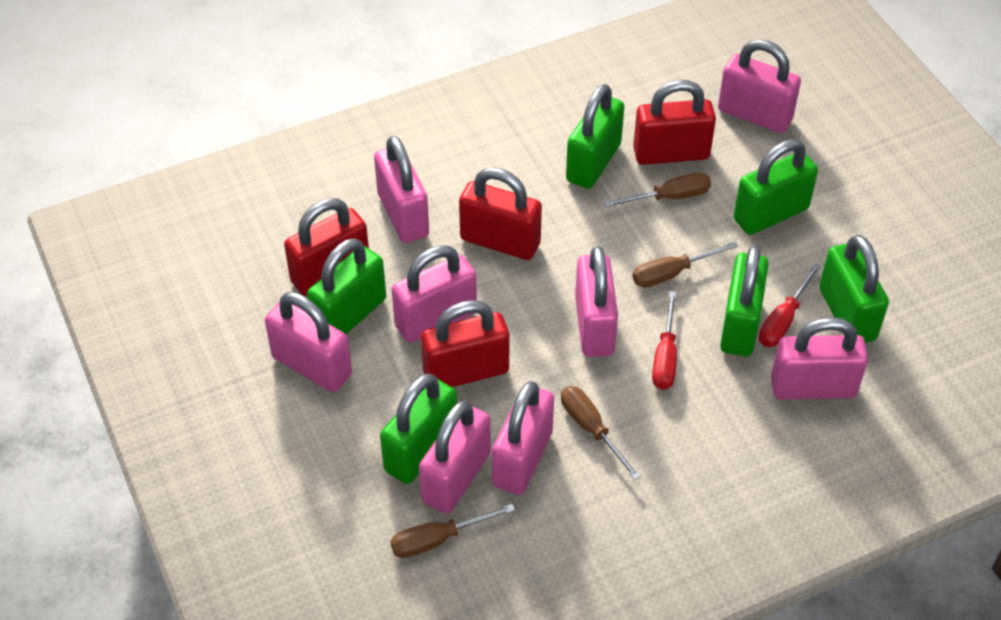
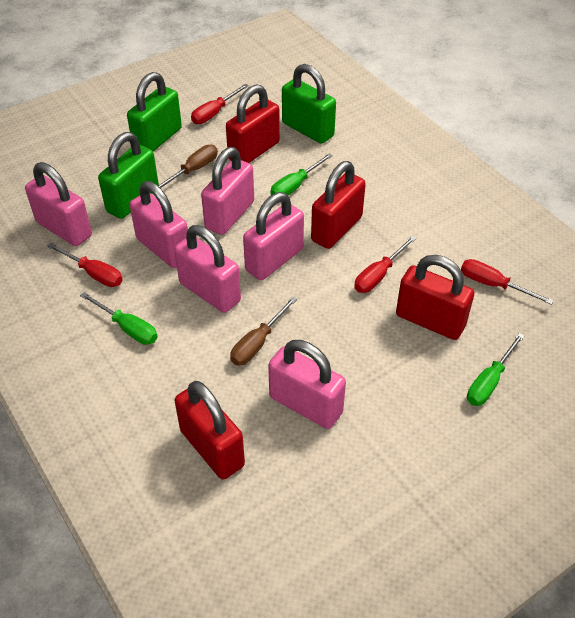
brown screwdriver: [390,504,515,558] [561,386,641,480] [604,173,711,207] [633,241,738,288] = 4 -> [158,145,218,188] [230,297,297,366] = 2
green padlock: [307,238,386,334] [380,374,457,484] [566,84,624,189] [720,245,769,356] [734,139,818,235] [819,235,889,343] = 6 -> [98,132,159,219] [127,72,182,151] [282,64,336,144] = 3
green screwdriver: none = 0 -> [80,292,158,345] [270,153,333,195] [467,333,525,406] = 3
pink padlock: [265,292,352,392] [374,136,429,243] [391,245,477,343] [419,401,491,514] [492,381,554,495] [575,246,618,357] [718,39,801,133] [771,317,868,399] = 8 -> [25,162,92,246] [130,181,188,268] [174,225,241,313] [201,147,254,235] [243,192,304,280] [268,340,346,429] = 6
red screwdriver: [652,291,677,390] [759,264,821,347] = 2 -> [47,243,123,287] [191,84,249,124] [354,236,416,293] [461,259,554,305] = 4

